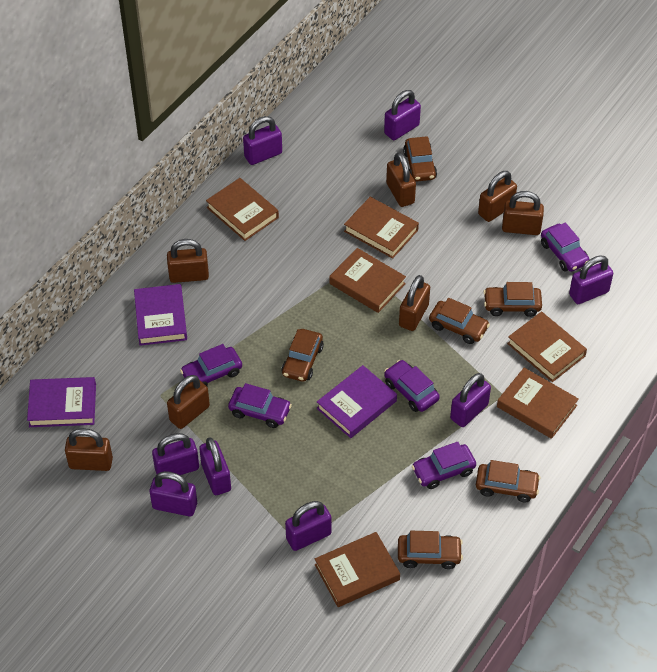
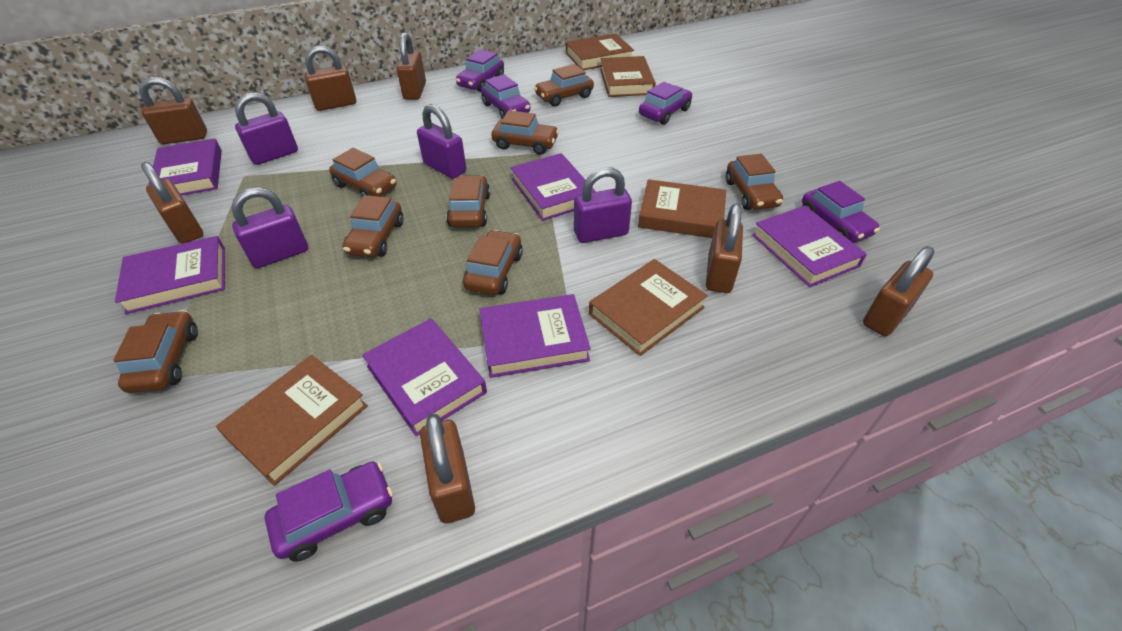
brown book: [206,178,279,241] [315,532,400,607] [329,248,406,313] [344,197,419,259] [497,368,579,439] [507,311,587,382] = 6 -> [216,355,368,486] [566,34,634,70] [589,259,708,356] [600,56,656,97] [638,179,726,238] = 5
brown car: [281,329,324,382] [398,531,463,569] [403,136,437,182] [429,298,490,344] [476,460,541,502] [484,282,542,317] = 6 -> [113,310,198,393] [329,148,397,197] [342,195,403,257] [446,175,490,227] [463,230,523,295] [492,110,559,155] [534,64,594,106] [725,153,783,210] = 8
purple book: [27,377,96,427] [134,284,187,346] [317,365,397,438] = 3 -> [115,236,225,314] [148,139,222,196] [362,318,487,436] [480,294,591,378] [511,153,596,221] [752,205,867,287] = 6
purple padlock: [149,471,197,517] [152,433,199,475] [199,437,231,495] [243,116,282,165] [285,501,332,551] [384,90,421,140] [450,373,491,427] [569,255,613,304] = 8 -> [231,187,308,268] [235,92,298,165] [417,104,466,179] [574,167,632,243] = 4

